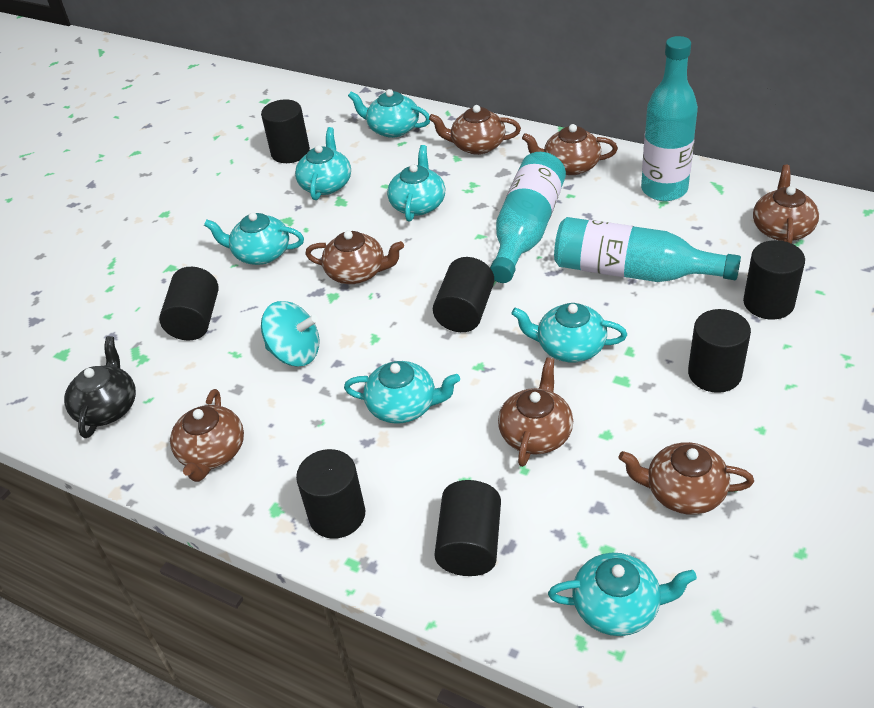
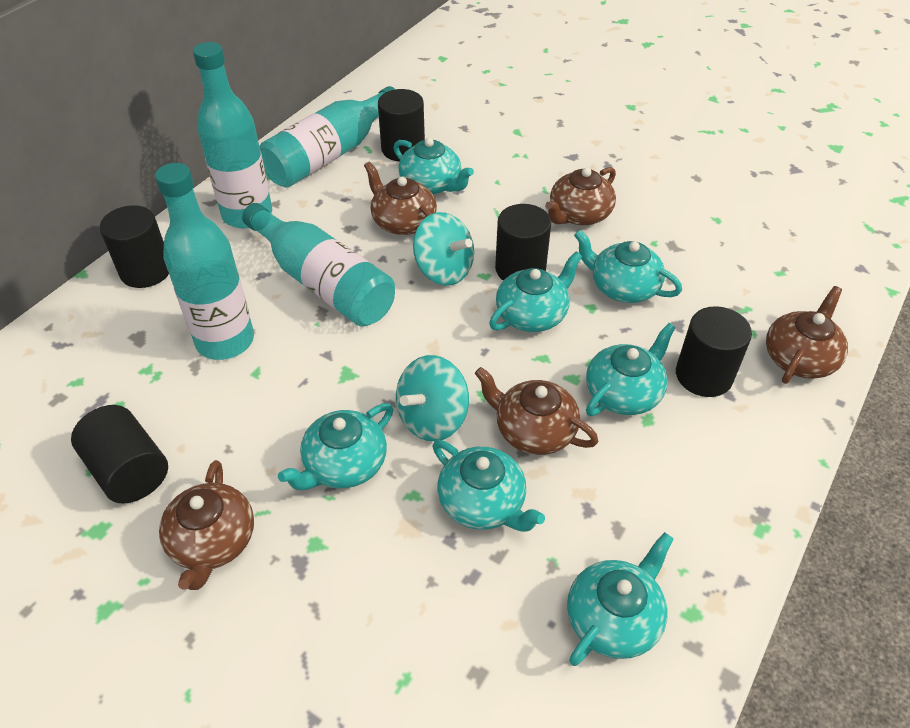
black cylinder: [159,267,219,340] [261,99,310,163] [296,449,365,539] [433,257,494,332] [434,480,501,576] [688,309,751,393] [743,240,805,319] = 7 -> [71,405,168,504] [100,205,169,288] [378,89,425,162] [495,204,551,281] [676,306,752,397] = 5
black teapot: [64,336,136,438] = 1 -> none = 0
brown teapot: [170,389,244,482] [305,230,404,284] [429,105,521,155] [498,358,573,467] [522,124,618,175] [619,442,754,515] [753,165,819,244] = 7 -> [159,460,254,590] [364,161,437,235] [475,367,599,455] [545,167,616,225] [766,286,848,384] = 5
turquoise bottle: [490,152,566,283] [554,217,741,282] [641,36,698,201] = 3 -> [155,163,254,360] [193,42,272,228] [242,203,395,326] [260,86,395,188] = 4
turquoise spinning top: [261,301,319,366] = 1 -> [396,355,469,441] [413,212,474,285] = 2

